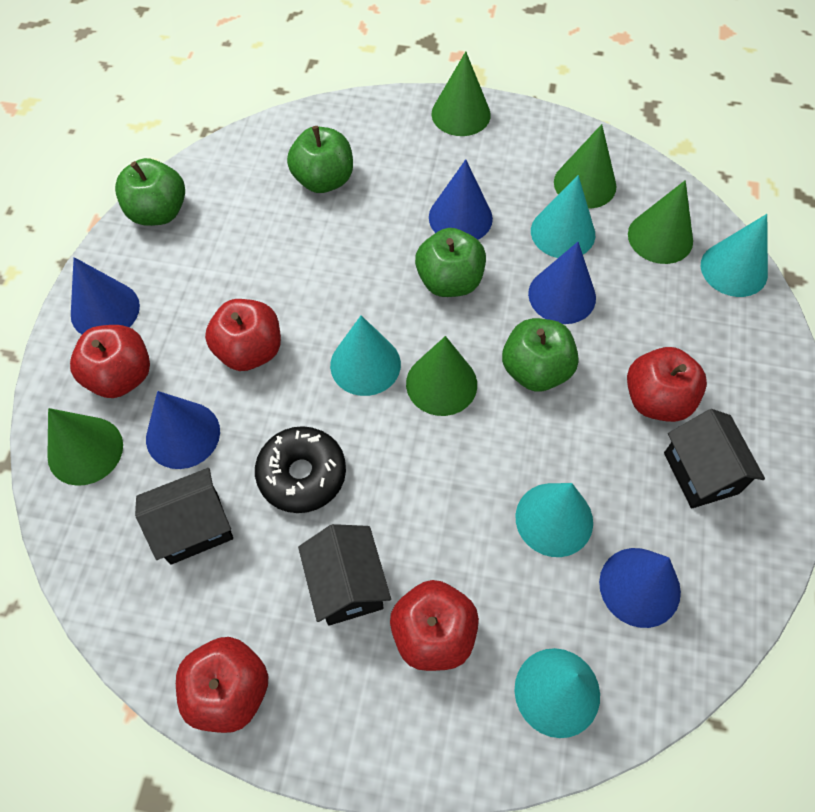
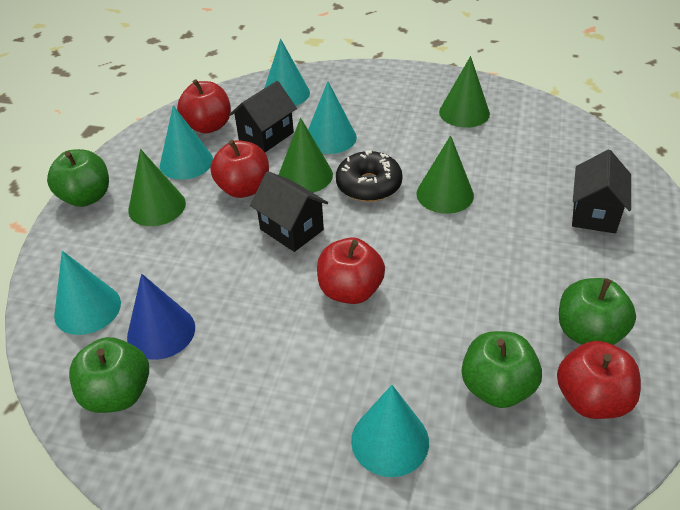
blue cone: [71,257,140,334] [146,391,220,469] [429,159,493,240] [528,242,596,324] [599,548,681,628] = 5 -> [127,274,195,360] = 1
green cone: [47,408,123,486] [406,336,477,416] [431,51,491,136] [554,124,616,209] [628,180,693,264] = 5 -> [128,149,186,226] [279,118,333,193] [416,135,474,214] [439,56,490,128] = 4
red apple: [70,325,150,398] [176,637,268,733] [205,299,281,371] [390,580,479,671] [627,347,707,422] = 5 -> [177,79,231,134] [210,140,269,198] [317,238,385,304] [557,341,641,419] = 4

